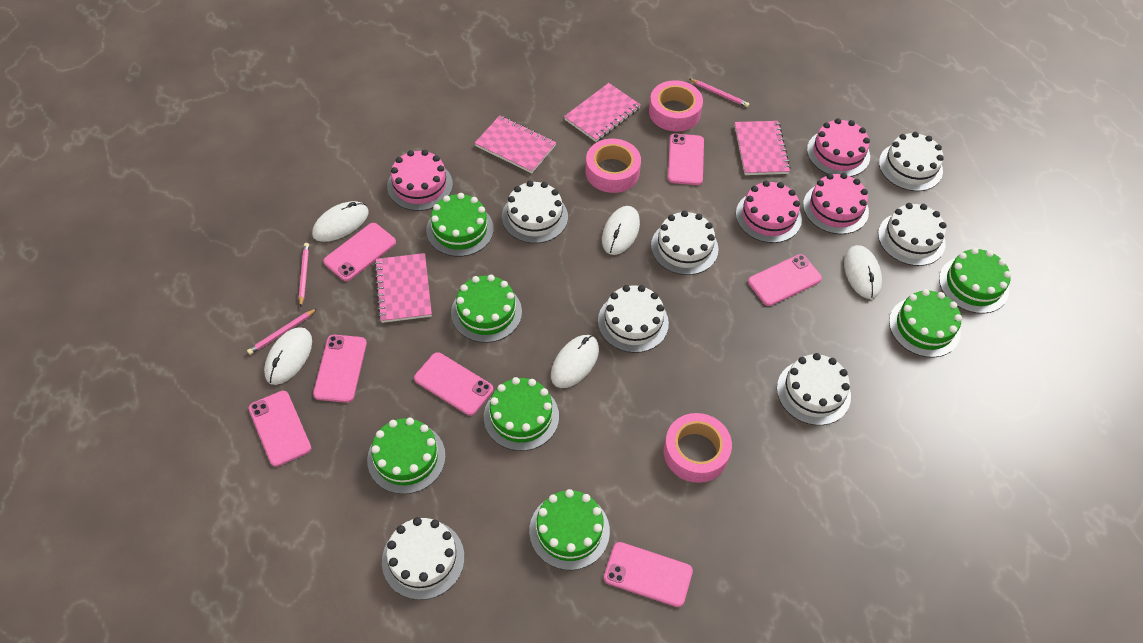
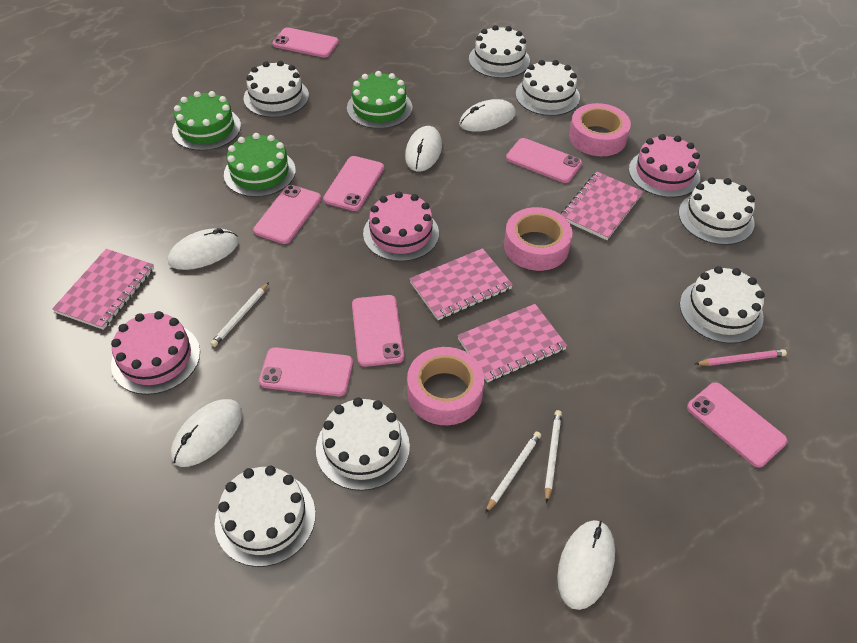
green cake: [367,418,446,494] [426,193,494,257] [451,275,522,343] [484,377,559,451] [529,489,610,570] [889,289,962,358] [939,248,1011,314] = 7 -> [172,91,241,151] [224,133,296,197] [347,71,412,129] = 3
pink cake: [387,150,453,211] [736,181,802,243] [803,173,869,234] [807,118,870,177] = 4 -> [111,311,200,395] [363,191,439,262] [629,134,700,198] = 3
pink pencil: [247,309,317,355] [299,243,309,307] [689,79,749,107] = 3 -> [695,349,787,366] = 1
white pencil: none = 0 -> [210,282,269,347] [485,431,541,513] [545,410,562,503] = 3

